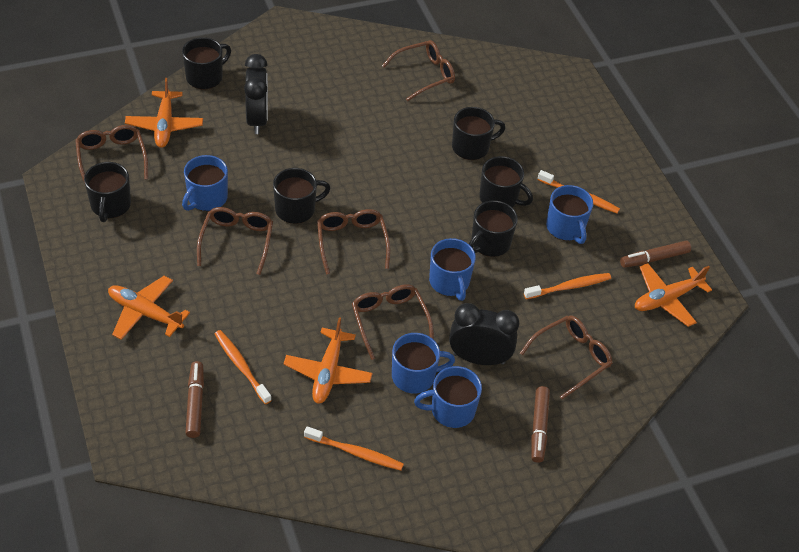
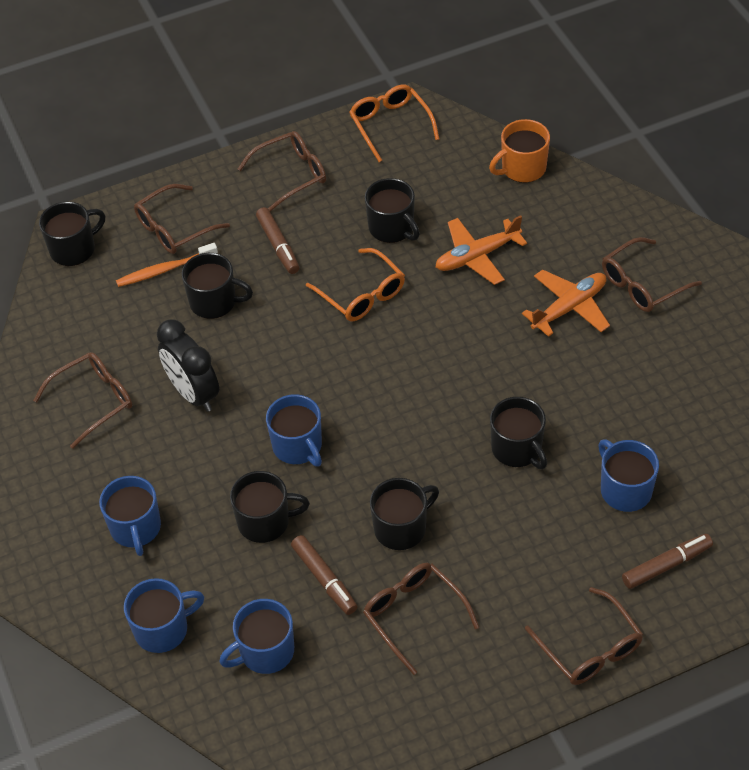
black clock: [244,54,268,134] [449,303,519,365] = 2 -> [157,319,219,412] = 1
orange glasses: none = 0 -> [306,248,405,321] [349,85,439,162] = 2
orange mug: none = 0 -> [489,119,550,183] = 1
orange plane: [108,276,190,340] [125,78,203,148] [283,317,373,404] [635,263,712,327] = 4 -> [435,215,527,285] [522,270,610,337] = 2
orange toothbrush: [214,330,272,404] [304,426,404,471] [524,273,611,299] [537,170,620,213] = 4 -> [116,243,218,287] = 1

